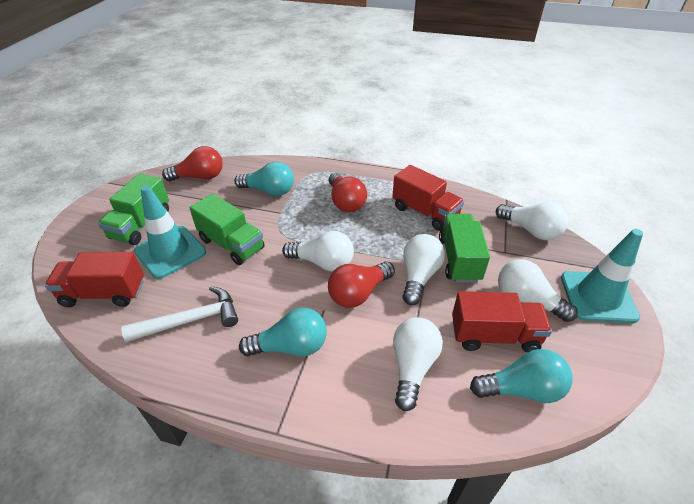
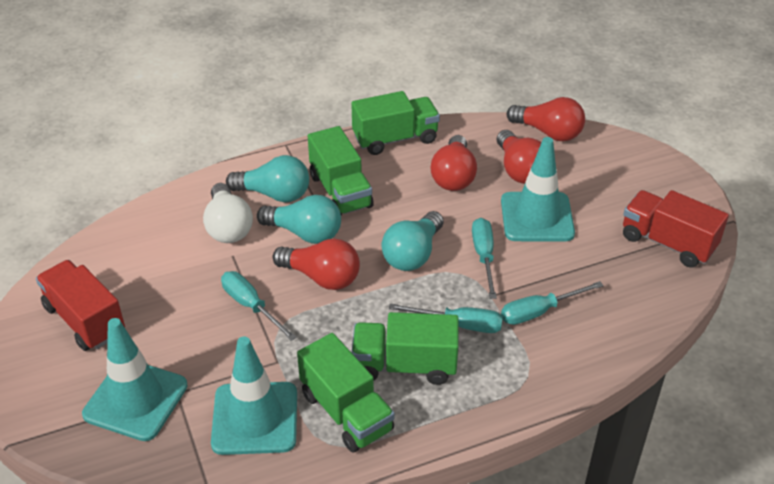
green truck: [98,173,169,245] [190,194,265,265] [439,214,490,283] = 3 -> [297,333,395,453] [308,126,374,215] [351,91,440,155] [352,312,459,385] = 4
red light bulb: [162,146,223,181] [328,262,395,308] [329,173,367,212] = 3 -> [273,238,360,290] [431,135,477,191] [497,130,541,184] [507,97,585,141] = 4
red truck: [45,252,144,307] [392,165,464,231] [452,291,552,353] = 3 -> [36,260,125,351] [623,190,729,267] = 2
turquoise screwdriver: none = 0 -> [221,271,297,341] [389,304,503,333] [472,218,497,299] [501,281,604,325] = 4
turquoise traffic cone: [134,185,206,279] [561,229,643,323] = 2 -> [82,318,188,441] [211,337,297,455] [501,137,575,241] = 3
white hammer: [121,286,238,342] = 1 -> none = 0
white light bulb: [282,231,354,271] [393,317,443,411] [402,234,445,305] [496,202,568,240] [498,259,578,322] = 5 -> [203,183,253,243] = 1

